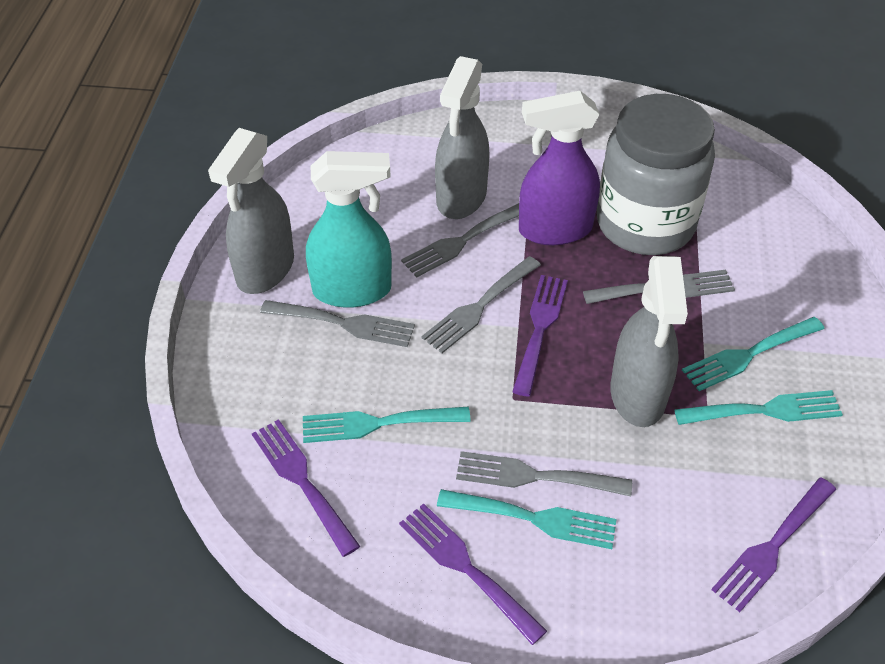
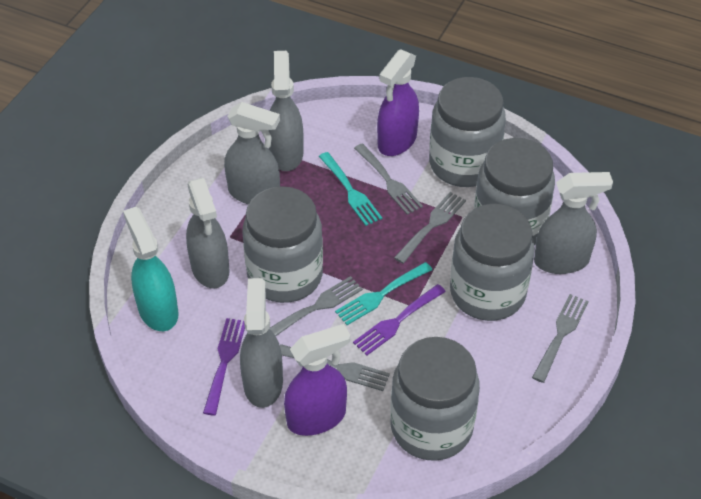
grey jar: [597,94,715,255] = 1 -> [242,186,323,303] [390,337,480,461] [429,77,506,187] [450,204,535,321] [474,138,555,245] = 5
grey spray bottle: [208,128,294,294] [435,56,490,219] [610,256,688,427] = 3 -> [186,178,230,289] [224,102,280,205] [240,278,283,408] [268,51,304,171] [534,172,613,274] = 5
purple fork: [252,419,360,557] [399,503,547,645] [512,275,568,397] [711,478,836,612] = 4 -> [203,318,245,416] [353,284,446,355] = 2
purple spray bottle: [519,91,600,245] = 1 -> [284,324,350,436] [377,49,419,156] = 2
turquoise fork: [303,407,471,443] [437,489,617,549] [674,390,843,425] [682,317,825,391] = 4 -> [319,152,382,226] [335,262,432,325] = 2

